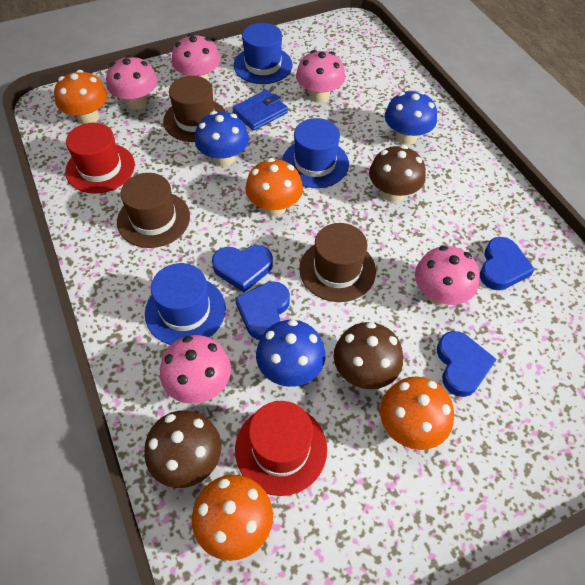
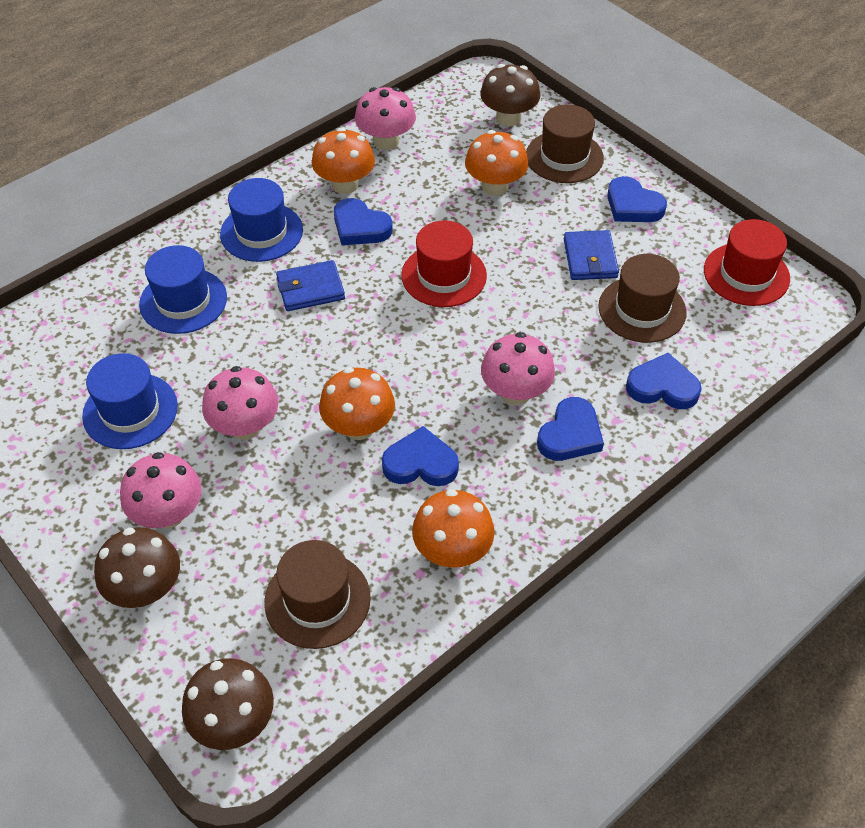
blue heart: [212,245,273,292] [235,281,290,340] [437,331,497,397] [480,237,535,290] = 4 -> [334,198,393,245] [382,426,459,486] [537,397,604,461] [607,176,667,222] [626,353,702,409] = 5
blue mushroom: [195,111,249,167] [256,320,325,387] [385,91,437,145] = 3 -> none = 0
blue wallet: [233,90,288,131] = 1 -> [276,260,345,311] [564,230,619,280] = 2
pink mushroom: [106,55,157,110] [160,335,231,404] [172,34,220,81] [296,50,345,103] [415,246,480,306] = 5 -> [120,452,202,528] [202,366,278,440] [355,87,416,150] [481,332,555,405] = 4

